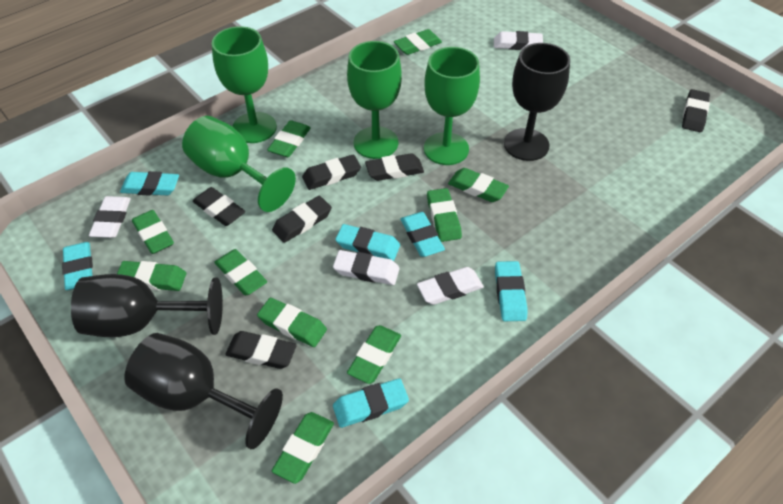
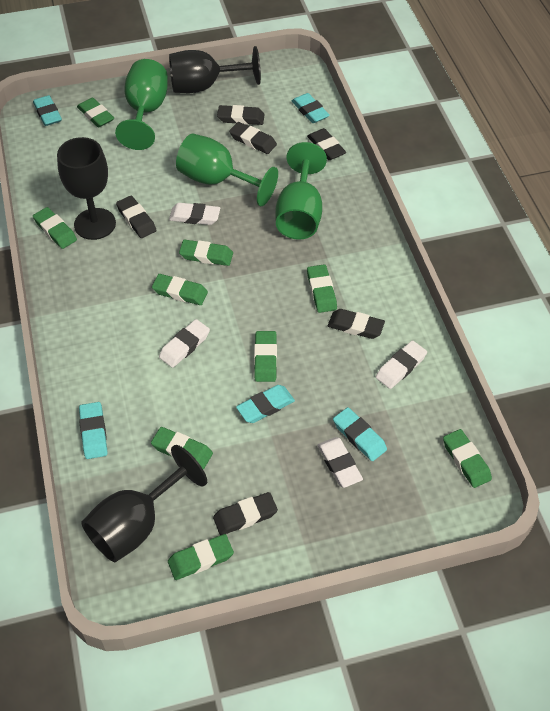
green eraser: [117,261,186,291] [132,210,174,254] [214,249,267,296] [257,298,327,347] [267,120,311,157] [272,412,334,484] [347,325,401,384] [394,29,442,55] [427,188,462,242] [448,168,509,202] = 10 -> [33,207,77,249] [77,98,114,128] [151,427,213,469] [152,274,208,305] [168,534,234,580] [179,240,233,266] [254,331,277,382] [307,264,337,313] [443,429,492,488] = 9
green goblet: [182,116,296,212] [212,26,277,143] [347,41,402,159] [424,47,480,165] = 4 -> [115,59,168,150] [176,134,278,206] [275,142,327,240] = 3
turquoise eraser: [62,242,93,290] [120,171,179,196] [333,378,409,428] [335,224,400,261] [401,212,445,257] [495,261,528,321] = 6 -> [33,95,62,126] [79,402,108,459] [236,385,295,423] [292,93,330,123] [333,407,387,461] = 5

